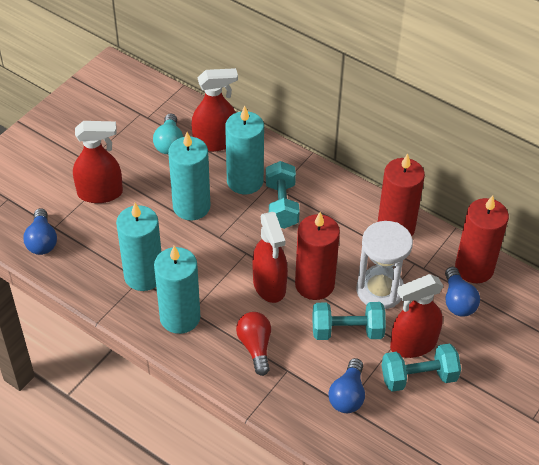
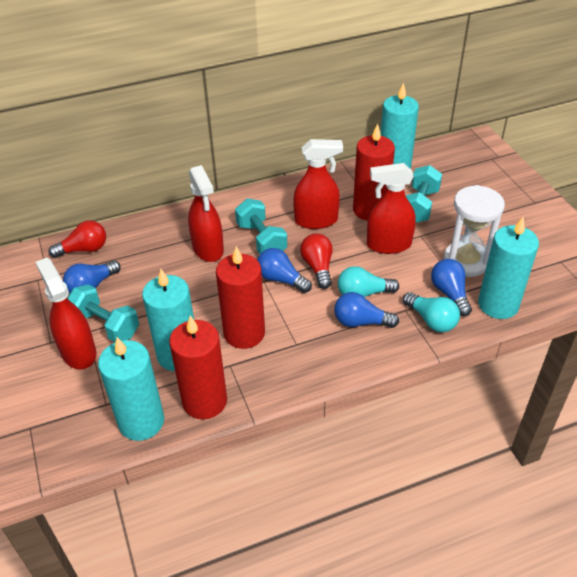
blue light bulb: [23,208,57,255] [329,358,365,413] [445,267,480,317] = 3 -> [63,260,121,293] [257,248,312,293] [334,292,399,328] [431,259,472,316] = 4
red light bulb: [236,312,271,376] = 1 -> [49,220,106,258] [300,233,333,289] = 2
turquoise light bulb: [153,113,183,154] = 1 -> [338,266,399,297] [403,292,460,332] = 2

